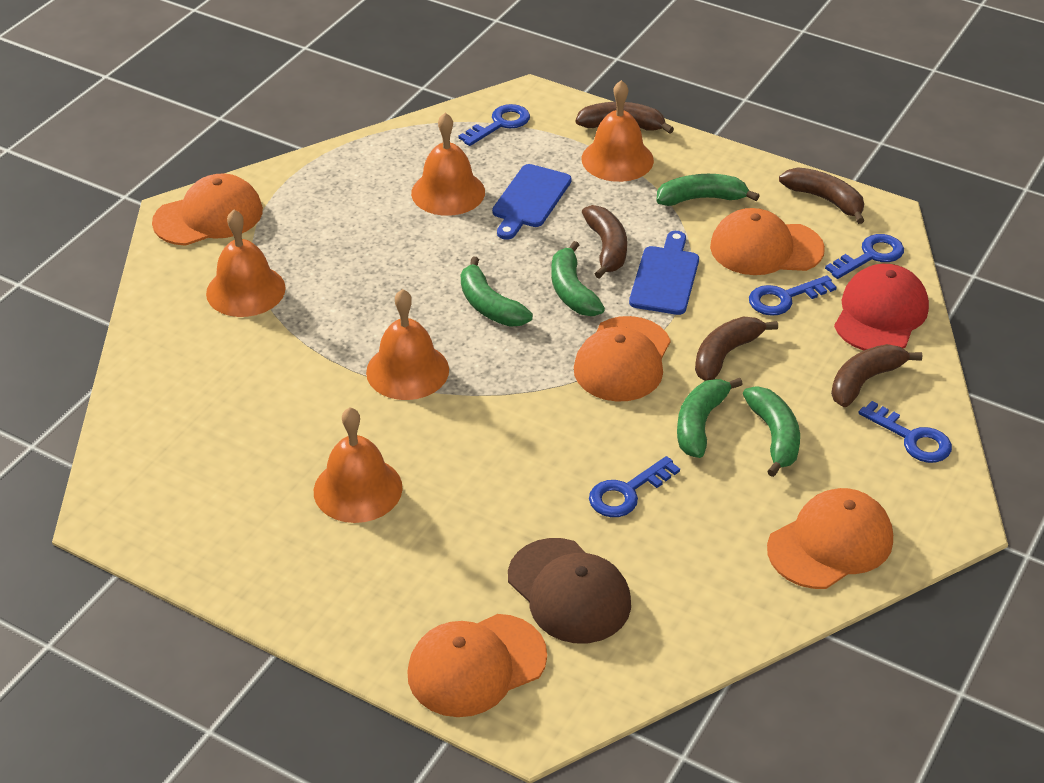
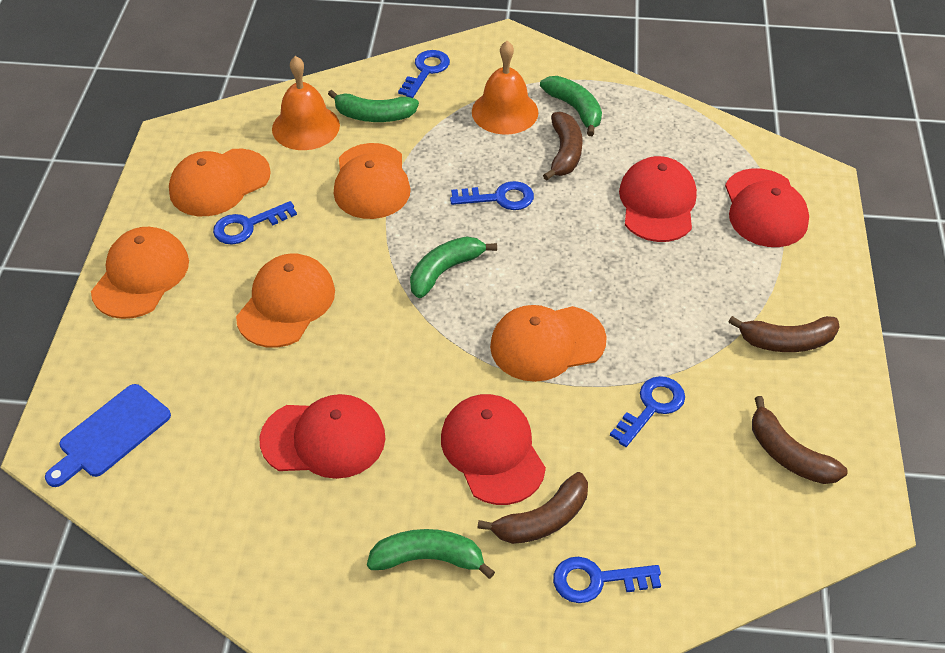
blue cutting board: [492,164,572,240] [629,231,699,315] = 2 -> [45,384,171,487] = 1
brown banana: [576,102,674,134] [582,205,627,279] [695,317,778,381] [779,167,865,224] [831,344,922,407] = 5 -> [477,472,588,544] [543,112,583,181] [729,316,839,352] [752,396,848,484] = 4
brown cap: [508,538,631,643] = 1 -> none = 0
green banana: [461,257,533,327] [551,241,605,316] [656,174,760,206] [677,378,743,458] [743,386,800,477] = 5 -> [328,90,419,122] [367,529,495,579] [410,236,497,298] [540,76,602,136] = 4
orange bell: [206,210,286,317] [314,407,403,523] [366,289,449,400] [411,113,485,216] [582,80,654,182] = 5 -> [272,56,340,150] [472,41,538,135] = 2
red cap: [834,264,929,351] = 1 -> [260,394,385,479] [441,394,546,505] [619,156,697,242] [725,168,809,247] = 4

